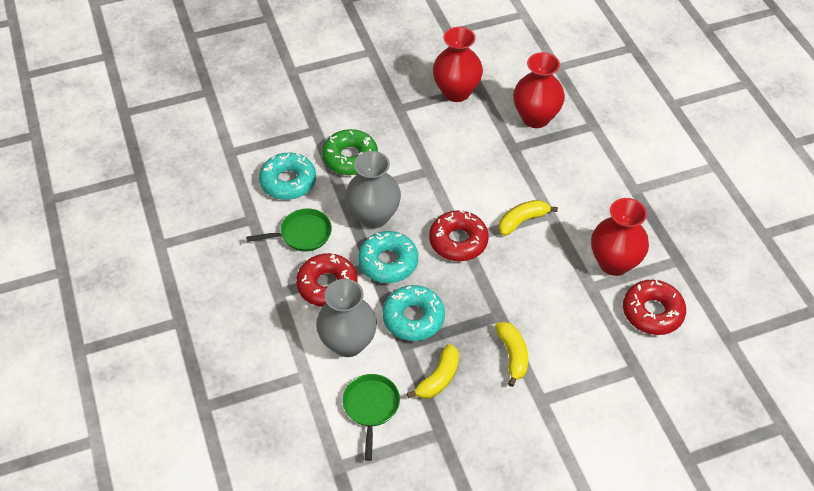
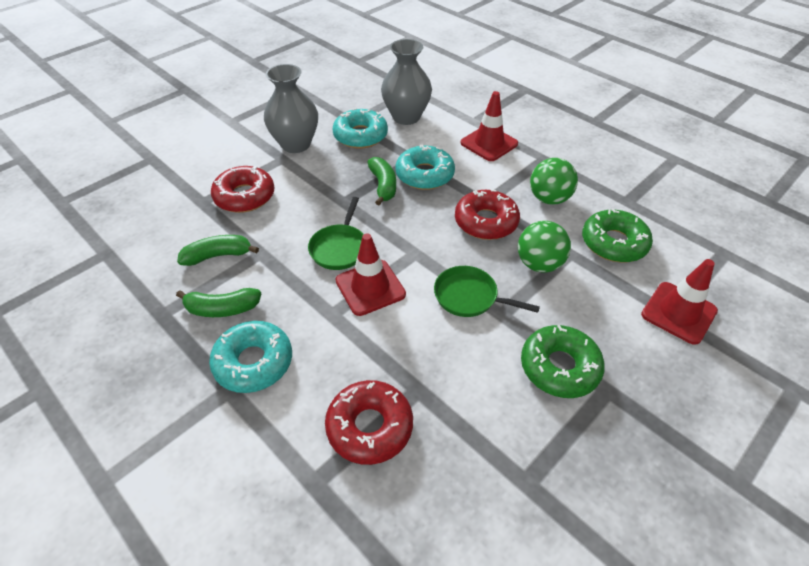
green ball: none = 0 -> [518,221,571,273] [530,158,578,205] = 2
green banana: none = 0 -> [176,288,261,317] [177,235,259,266] [367,157,396,206] = 3
green donut: [322,129,378,175] = 1 -> [521,325,605,398] [582,208,653,262] = 2
red traffic cone: none = 0 -> [335,234,406,316] [461,91,518,161] [641,259,718,345] = 3
red vase: [433,27,483,102] [513,52,565,128] [591,198,649,276] = 3 -> none = 0
yellow banana: [407,344,459,399] [495,322,528,387] [499,200,558,236] = 3 -> none = 0

